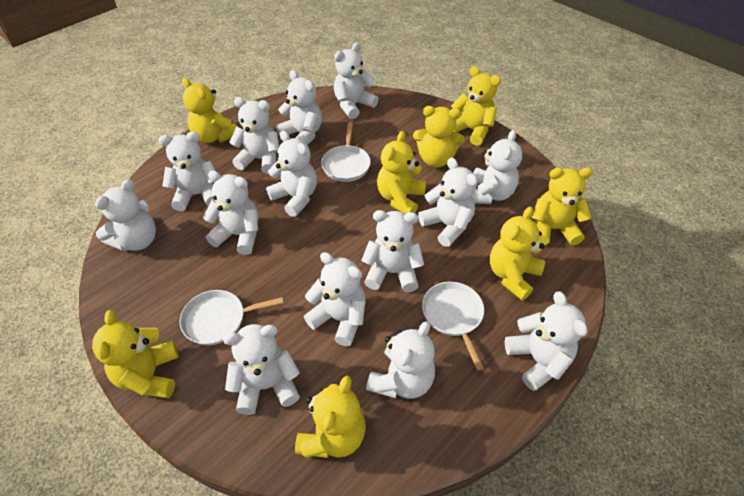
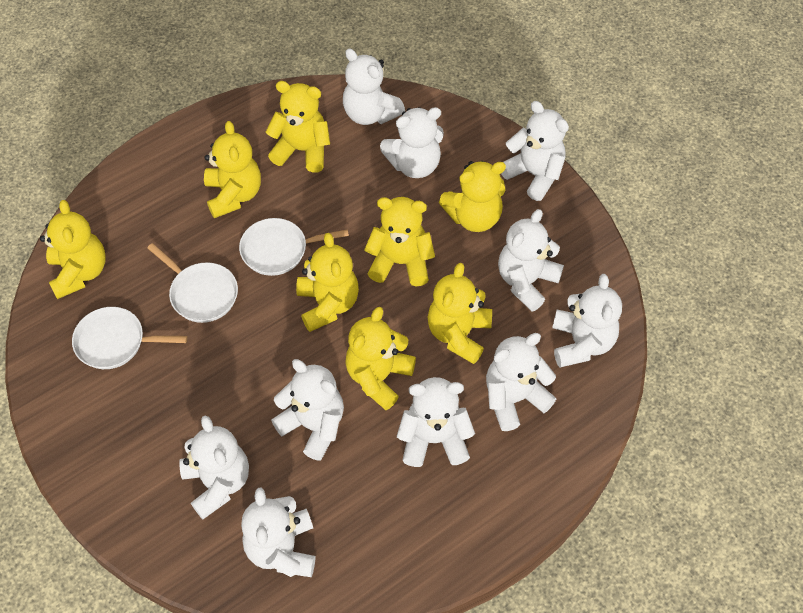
white teddy bear: [95,179,156,251] [159,132,216,211] [203,171,258,255] [223,324,300,415] [229,97,279,174] [266,131,317,217] [276,70,322,145] [304,252,366,346] [334,42,378,119] [361,210,424,292] [366,321,435,399] [418,158,478,247] [472,130,522,204] [505,291,588,391] = 14 -> [179,415,249,519] [241,488,315,577] [271,359,344,461] [343,48,405,125] [380,107,444,178] [397,377,475,467] [486,333,556,431] [498,209,564,312] [501,101,569,201] [552,274,622,367] = 10

